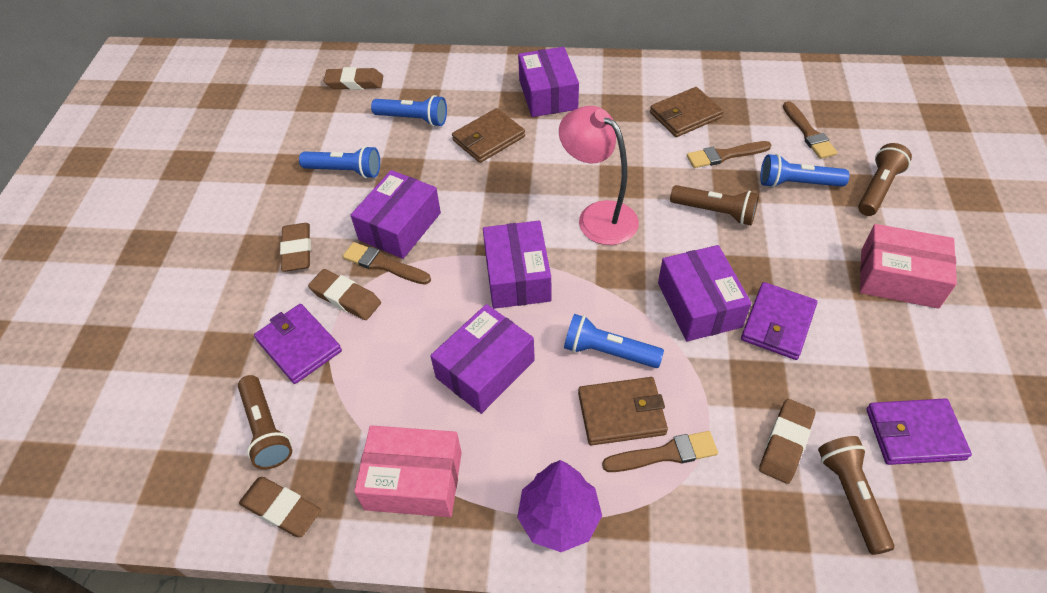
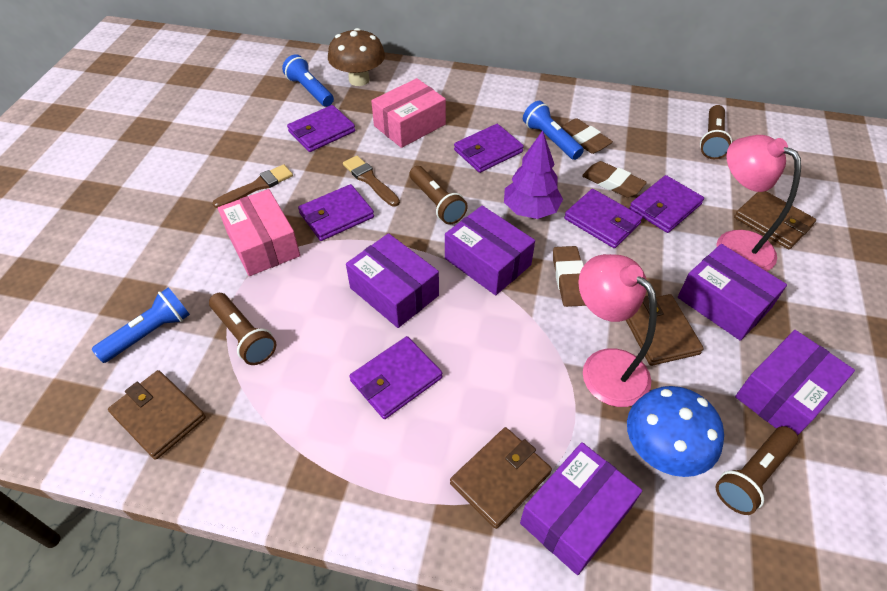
blue flashlight: [299,146,380,179] [371,95,447,127] [564,314,664,368] [760,154,849,188] = 4 -> [92,287,190,363] [282,54,334,107] [523,101,584,160] = 3
blue mushroom: none = 0 -> [627,386,724,477] = 1
brown brush: [342,242,431,285] [602,431,718,472] [687,141,771,168] [783,101,837,159] = 4 -> [213,164,293,208] [343,156,400,207] = 2
brown eraser: [239,477,321,537] [280,223,311,271] [308,269,381,320] [324,67,383,90] [759,399,816,484] = 5 -> [553,246,586,307] [561,118,613,154] [582,161,647,198] = 3
brown mushroom: none = 0 -> [328,28,385,86] = 1
brown wallet: [452,108,525,163] [578,377,668,445] [650,87,724,137] = 3 -> [108,370,206,460] [450,427,552,529] [626,294,704,366] [734,191,816,249] = 4
pink lamp: [559,106,639,245] = 1 -> [578,254,657,407] [716,135,801,271] = 2
purple wallet: [254,304,342,384] [741,282,817,360] [866,398,972,465] = 3 -> [287,105,355,152] [298,184,374,241] [349,336,442,419] [454,124,524,173] [564,189,643,248] [629,175,704,233] = 6

